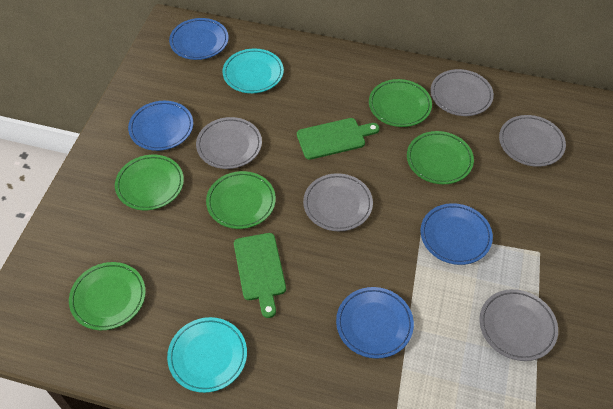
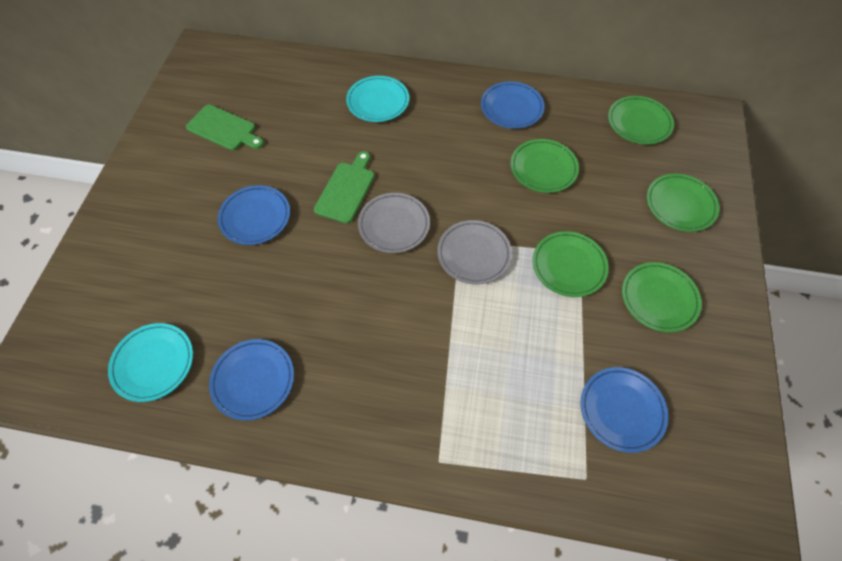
grey plate: [196,117,262,169] [303,173,373,231] [431,69,494,116] [479,289,558,361] [499,115,566,167] = 5 -> [358,193,430,253] [437,220,512,284] = 2

